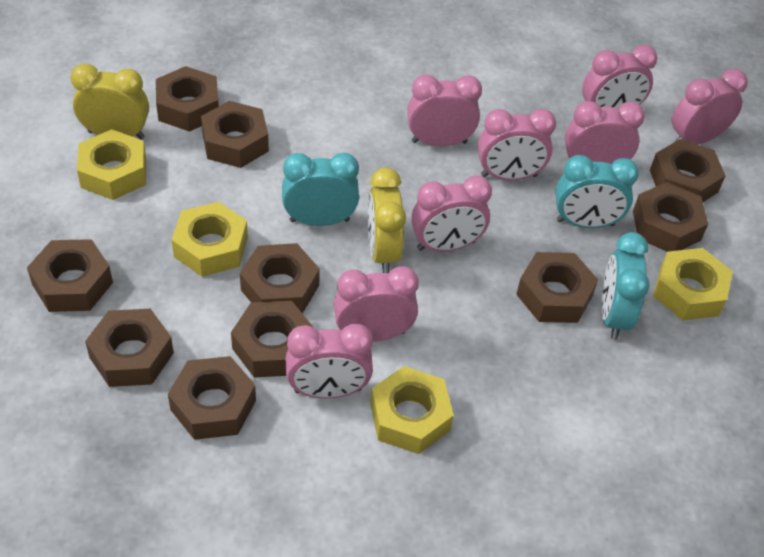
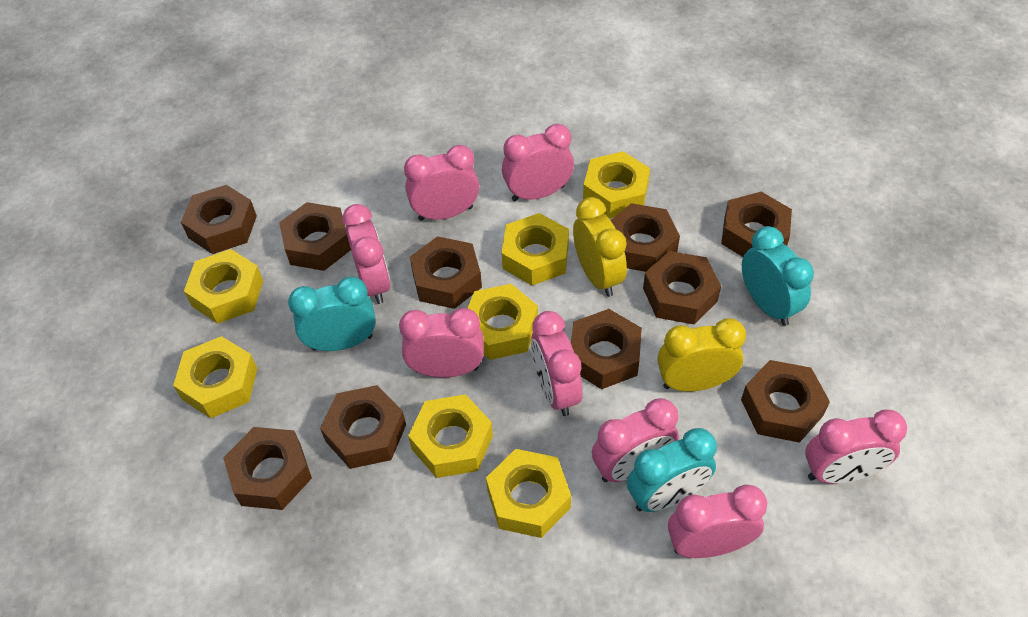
yellow nut: [77,129,146,200] [171,202,248,277] [370,366,454,454] [653,248,733,321] = 4 -> [173,336,257,418] [184,249,263,324] [408,394,493,478] [468,284,538,360] [486,449,571,538] [502,213,569,286] [583,151,650,219] = 7

